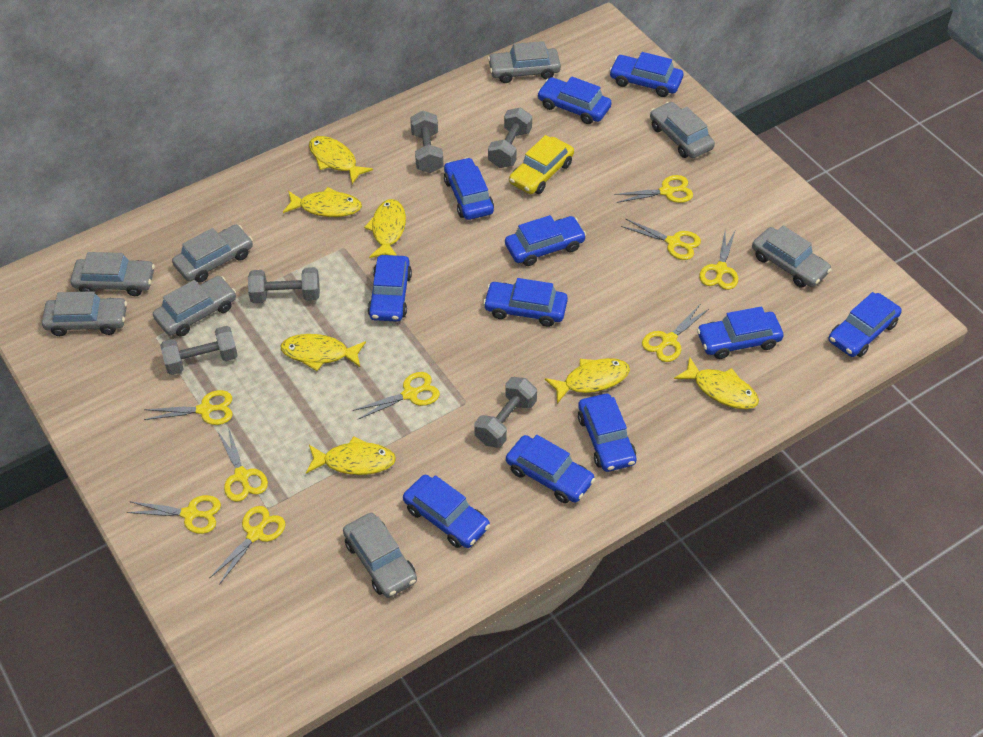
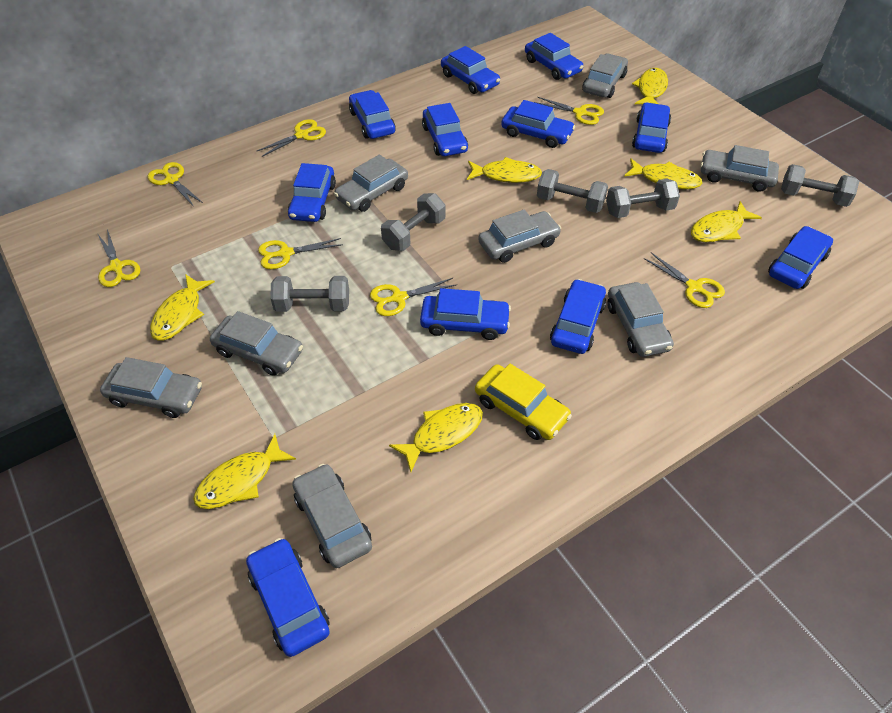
yellow scissors: [126,495,221,534] [144,390,233,425] [210,506,285,585] [218,427,268,502] [353,372,440,420] [614,175,693,203] [621,219,701,260] [642,305,709,362] [699,229,738,290] = 9 -> [98,229,140,287] [148,162,203,207] [256,119,326,157] [258,238,343,269] [370,278,457,316] [534,97,604,125] [644,252,725,308] = 7

